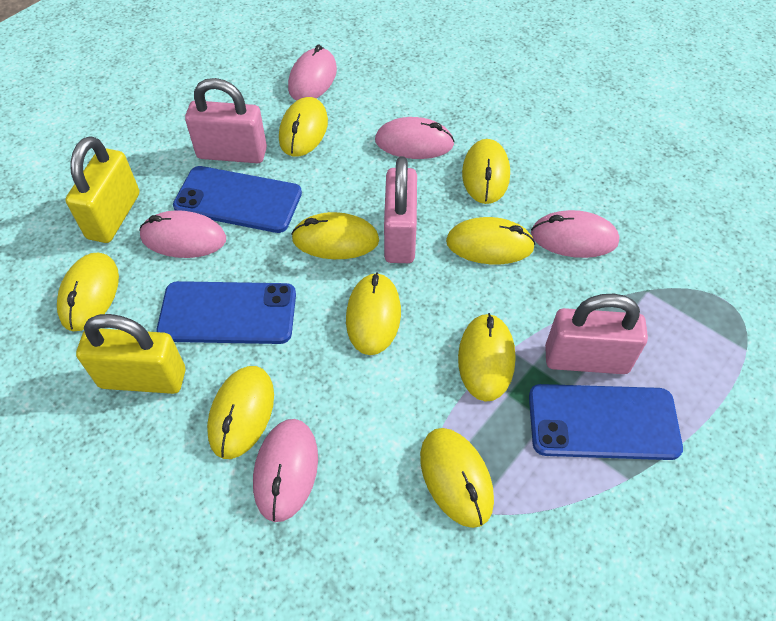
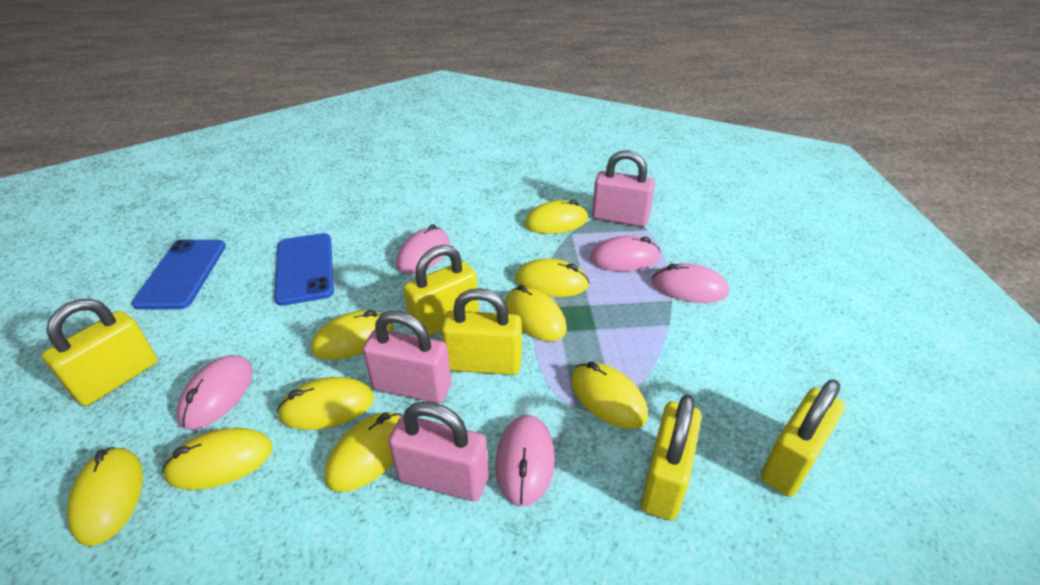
blue phone: [156,281,296,344] [173,166,302,233] [529,384,683,460] = 3 -> [131,239,226,310] [274,233,334,306] = 2
yellow padlock: [65,136,140,243] [76,314,186,394] = 2 -> [42,299,157,406] [403,245,479,336] [441,288,522,375] [641,394,702,521] [761,379,845,497] = 5

